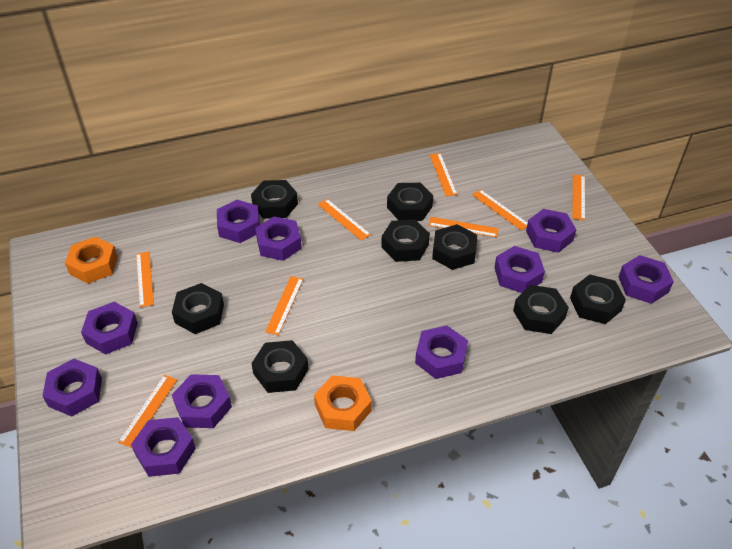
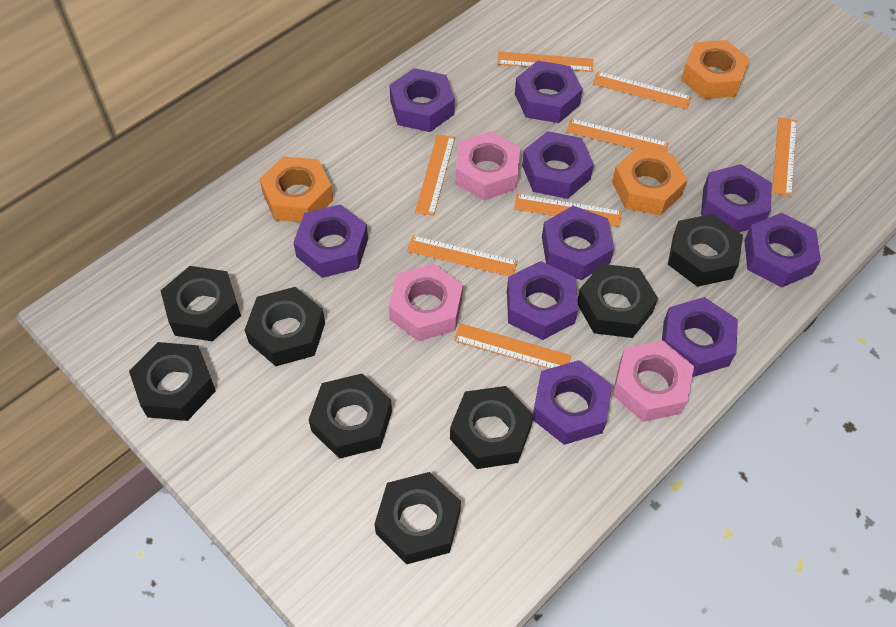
orange nut: [65,237,118,284] [314,375,372,431] = 2 -> [260,156,333,222] [612,147,687,215] [681,40,750,99] = 3
pink nut: none = 0 -> [389,263,463,342] [455,131,520,200] [612,340,694,422] = 3

